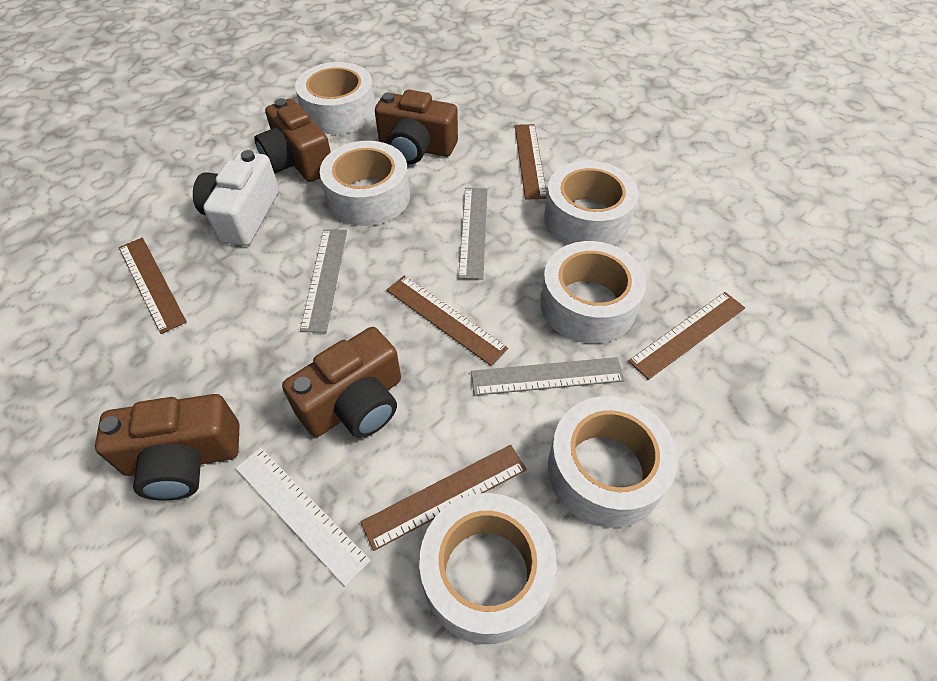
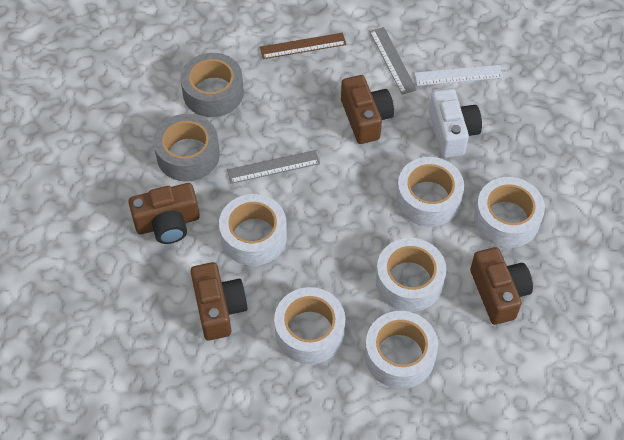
brown ruler: [119,238,187,334] [360,445,527,551] [387,276,508,366] [515,124,547,200] [628,292,745,380] = 5 -> [260,33,346,59] = 1
grey ruler: [300,229,347,333] [458,188,487,280] [471,357,625,396] = 3 -> [227,150,320,184] [370,27,417,95] = 2
grey tape: none = 0 -> [153,114,220,182] [180,53,244,117] = 2

